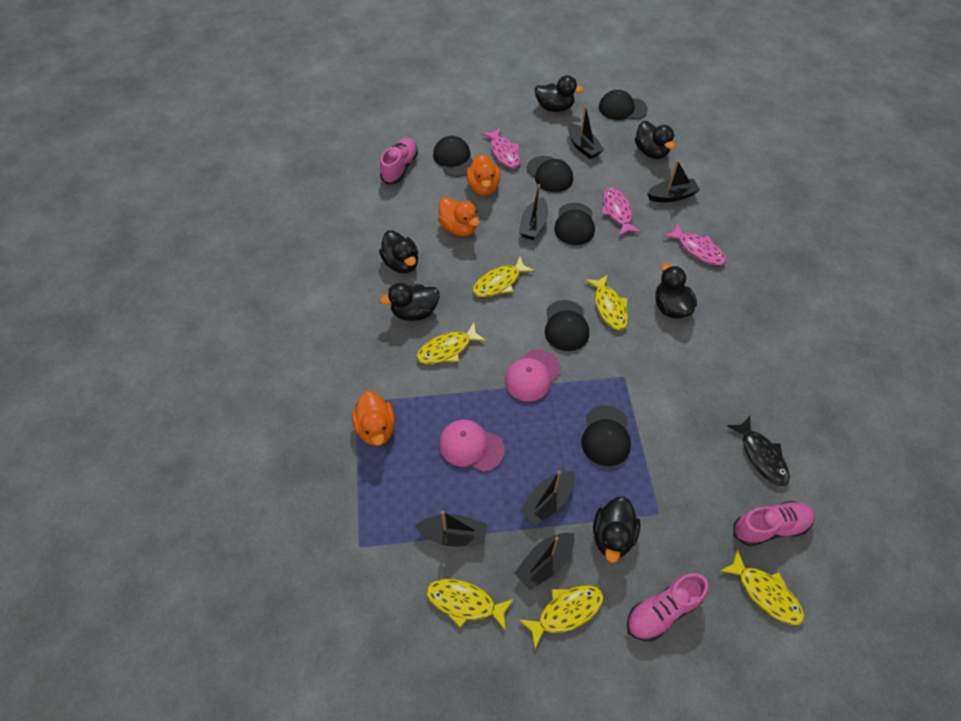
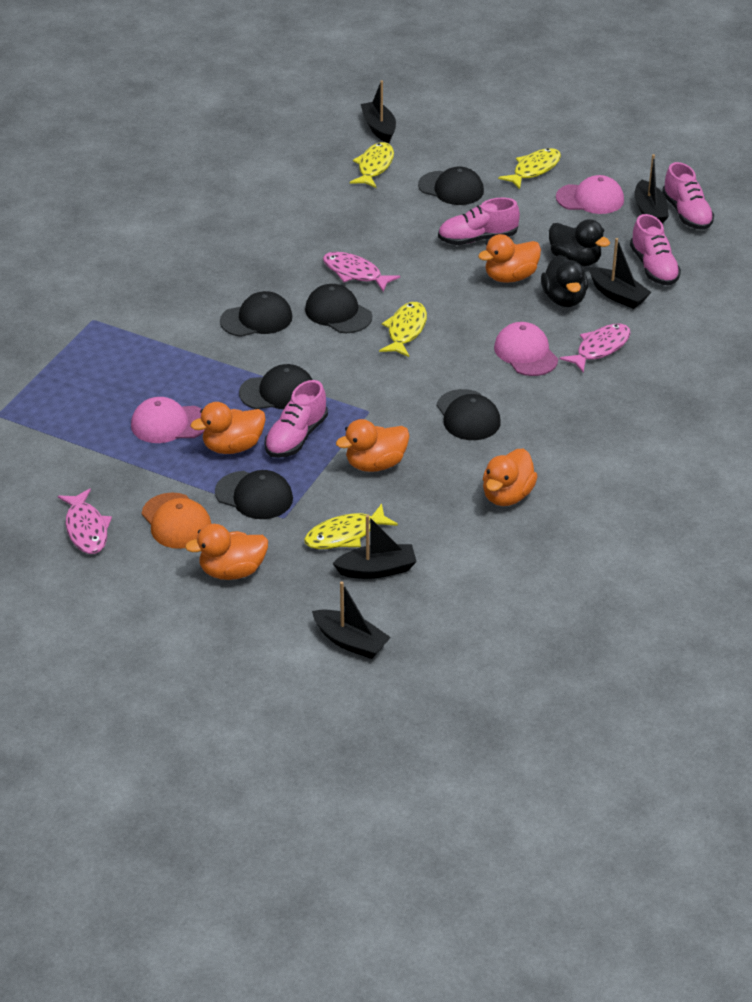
black boat: [415,511,487,546] [515,533,574,590] [519,184,548,240] [520,471,575,526] [568,105,604,159] [647,160,700,202] = 6 -> [312,581,391,659] [332,515,417,579] [361,80,396,143] [589,238,651,309] [634,154,669,224] = 5
black duck: [379,231,418,273] [380,283,440,321] [535,76,584,112] [593,497,641,563] [635,121,675,159] [656,264,697,319] = 6 -> [541,255,588,307] [549,219,610,267] = 2
black fish: [727,416,790,486] = 1 -> none = 0
orange cap: none = 0 -> [142,492,211,549] = 1
orange duck: [352,391,395,446] [438,197,480,236] [466,154,500,196] = 3 -> [185,524,268,580] [190,402,266,454] [336,419,409,472] [478,234,541,283] [483,449,538,506] = 5
pink cap: [439,420,505,472] [505,350,561,401] = 2 -> [131,397,205,443] [494,322,558,376] [556,175,624,214] = 3
pink shoe: [380,138,418,185] [627,573,708,641] [734,501,815,546] = 3 -> [264,380,328,458] [438,198,520,245] [630,214,681,285] [662,162,714,230] = 4
yellow fish: [416,323,486,364] [426,579,514,630] [473,256,535,297] [519,585,604,648] [585,275,628,330] [720,549,804,625] = 6 -> [304,503,398,549] [350,142,394,188] [379,302,427,357] [498,148,561,189] = 4

